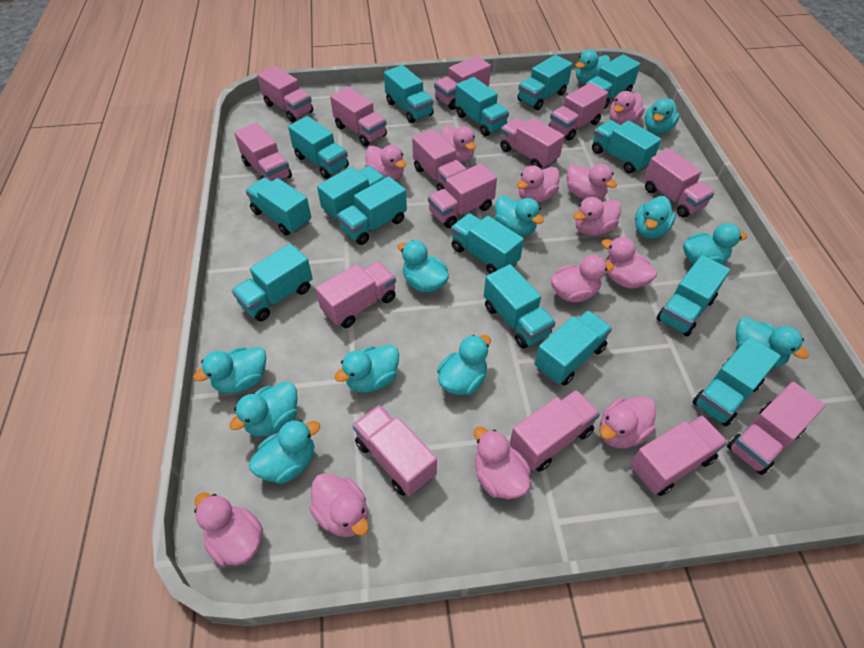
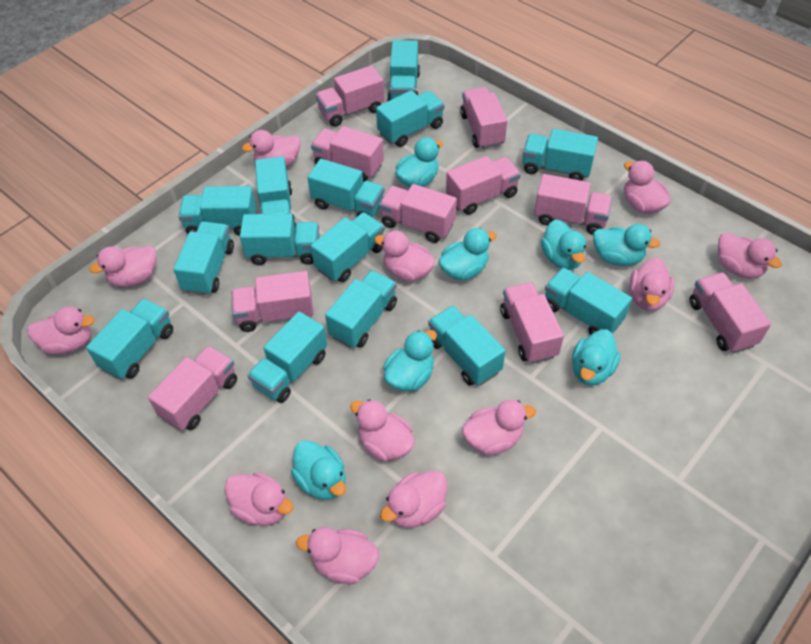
pink truck: [234,123,292,181] [257,65,313,122] [316,261,396,328] [330,87,387,146] [352,405,437,497] [412,129,467,191] [428,163,497,228] [434,56,491,110] [500,118,564,169] [509,390,600,472] [549,83,608,141] [630,415,728,496] [644,149,715,218] [727,382,825,475] = 14 -> [148,346,237,431] [231,271,314,332] [311,126,384,182] [316,65,385,127] [379,184,457,243] [446,156,521,215] [460,87,507,149] [501,282,564,364] [534,174,613,235] [690,272,771,353] = 10
turquoise duck: [194,347,266,393] [229,381,298,437] [249,419,320,484] [334,345,399,393] [397,240,449,293] [437,335,491,395] [495,196,544,236] [575,50,610,84] [635,196,676,239] [645,99,680,134] [683,223,747,265] [736,317,809,367] = 12 -> [291,440,346,500] [383,330,437,391] [395,138,443,187] [439,228,497,280] [541,219,586,270] [572,329,621,385] [593,224,660,266] = 7
turquoise truck: [232,244,313,321] [246,178,311,235] [288,116,349,179] [317,166,386,221] [337,176,407,245] [384,65,434,123] [451,213,524,274] [455,77,509,136] [484,264,556,349] [517,55,572,110] [535,310,612,386] [586,54,640,109] [592,120,661,173] [656,255,730,336] [693,336,781,426] = 15 -> [86,299,173,380] [173,222,234,295] [178,186,257,236] [240,214,320,265] [248,312,327,403] [255,156,296,227] [307,159,385,217] [311,212,385,282] [325,270,397,348] [376,90,444,147] [387,40,420,101] [428,306,505,386] [523,129,598,181] [545,268,632,335] = 14

